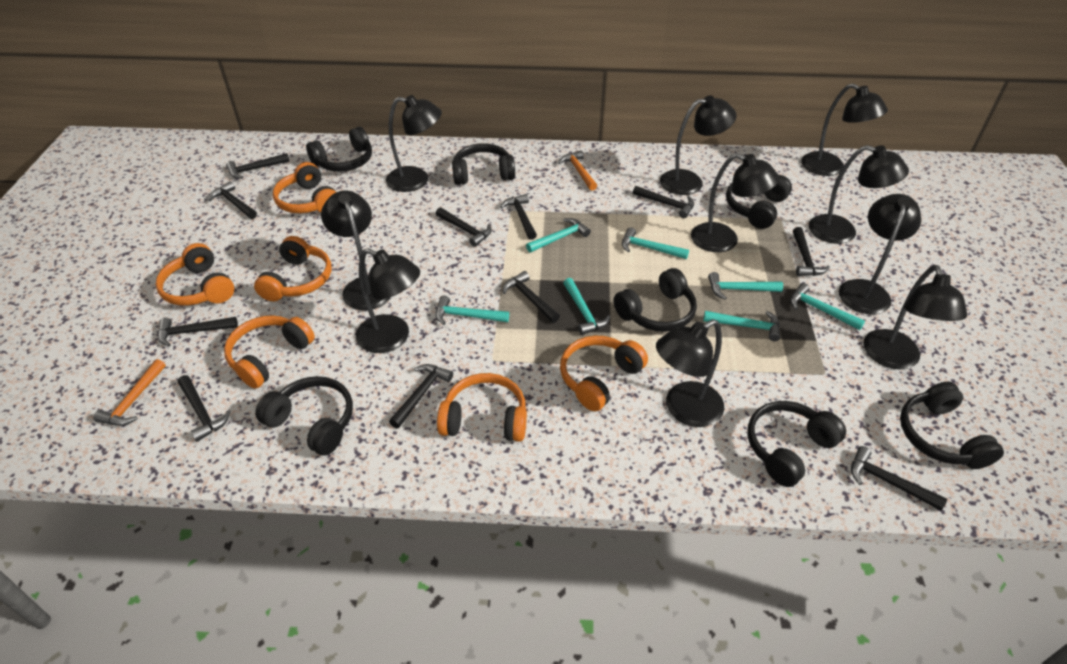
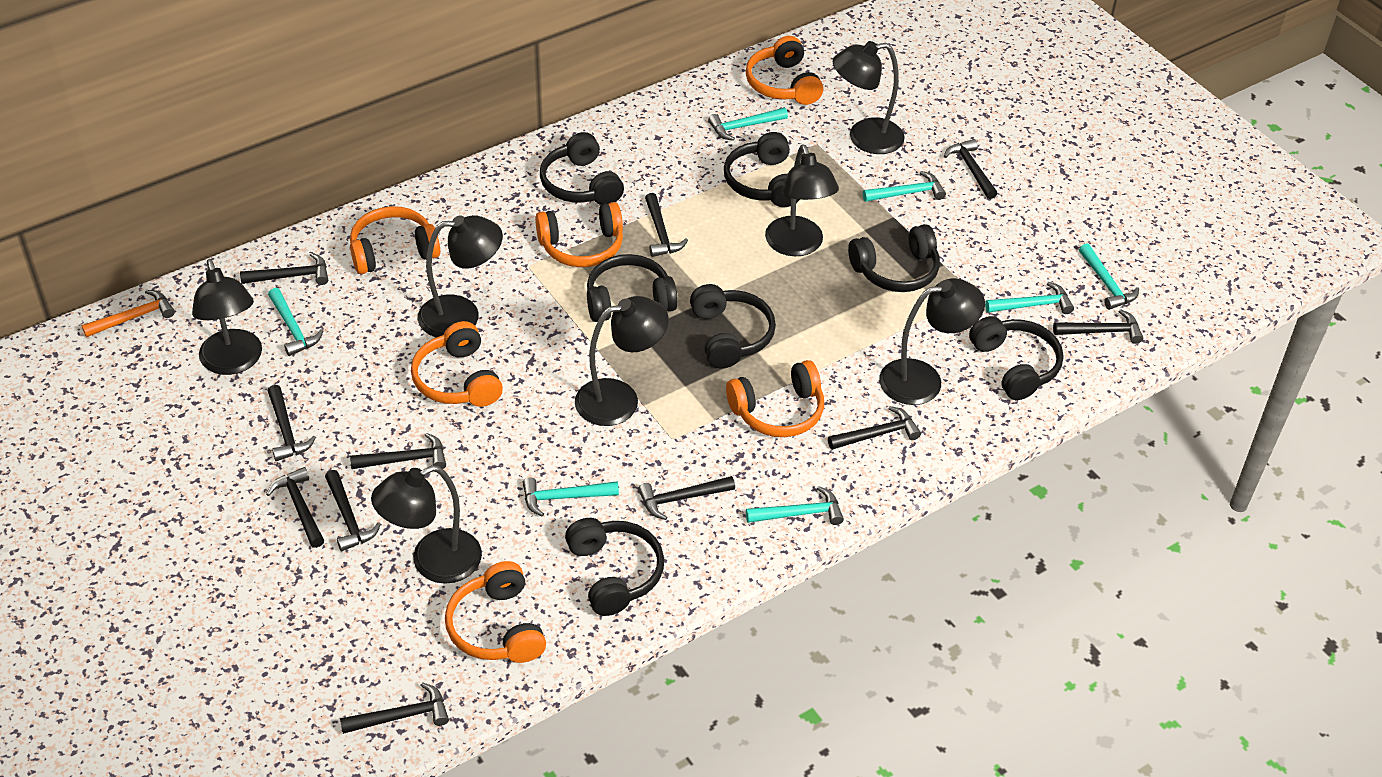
black lamp: [321,190,391,310] [356,248,420,353] [386,95,442,192] [656,319,724,427] [660,95,737,195] [691,153,780,252] [801,83,888,176] [809,145,909,244] [839,194,921,314] [864,265,968,369] = 10 -> [192,259,262,375] [371,465,482,584] [417,215,503,337] [575,296,669,426] [765,144,839,256] [833,41,905,154] [879,278,985,405] = 7
orange hammer: [93,359,166,426] [558,150,597,191] = 2 -> [81,290,175,337] = 1

